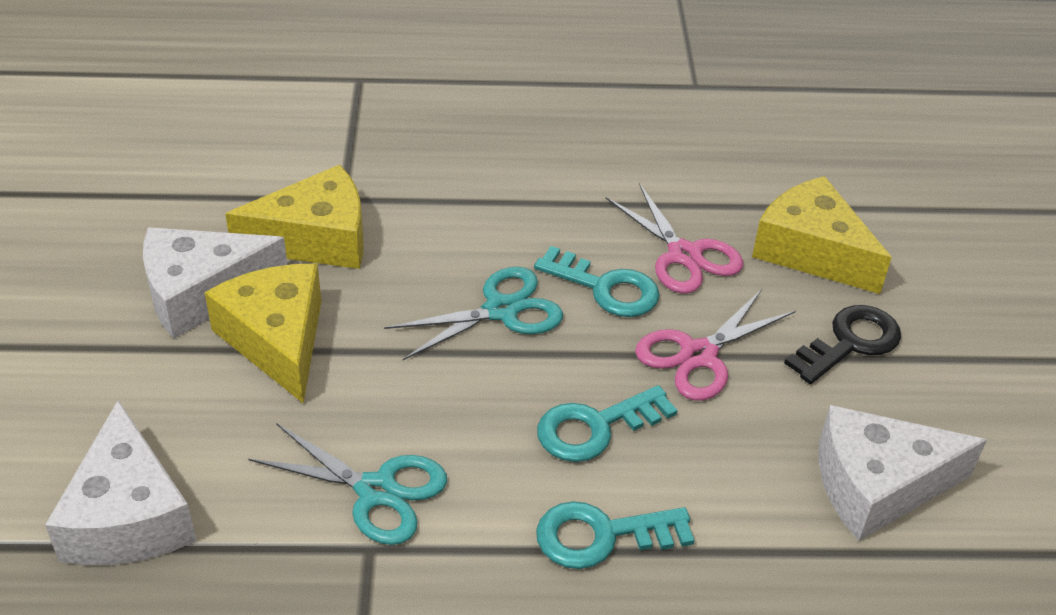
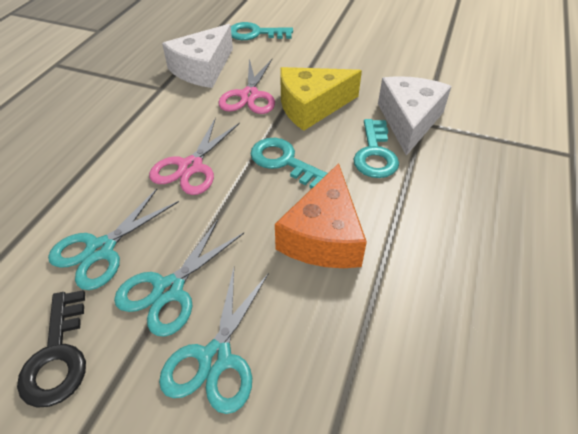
orange cheese: none = 0 -> [275,163,367,268] = 1
turquoise scissors: [248,423,447,545] [384,267,563,360] = 2 -> [48,189,179,290] [114,220,244,337] [159,268,269,414] = 3
white cheese: [45,400,197,565] [143,227,287,339] [818,405,987,541] = 3 -> [162,24,233,88] [378,76,451,156] = 2
yellow cheese: [204,264,321,403] [225,165,363,269] [752,176,892,294] = 3 -> [280,67,362,131] = 1

